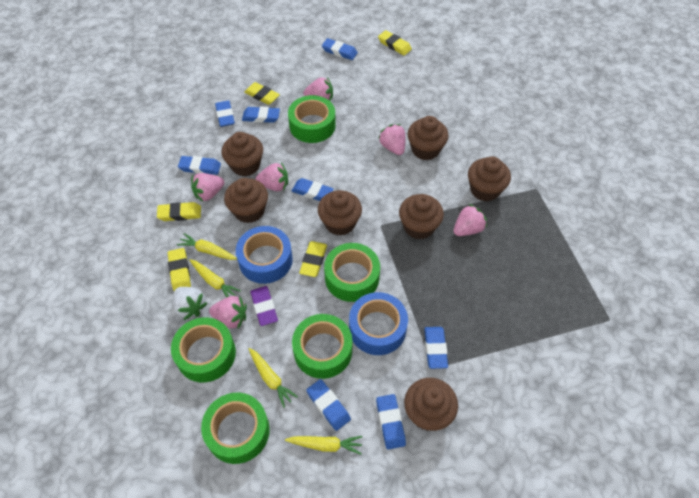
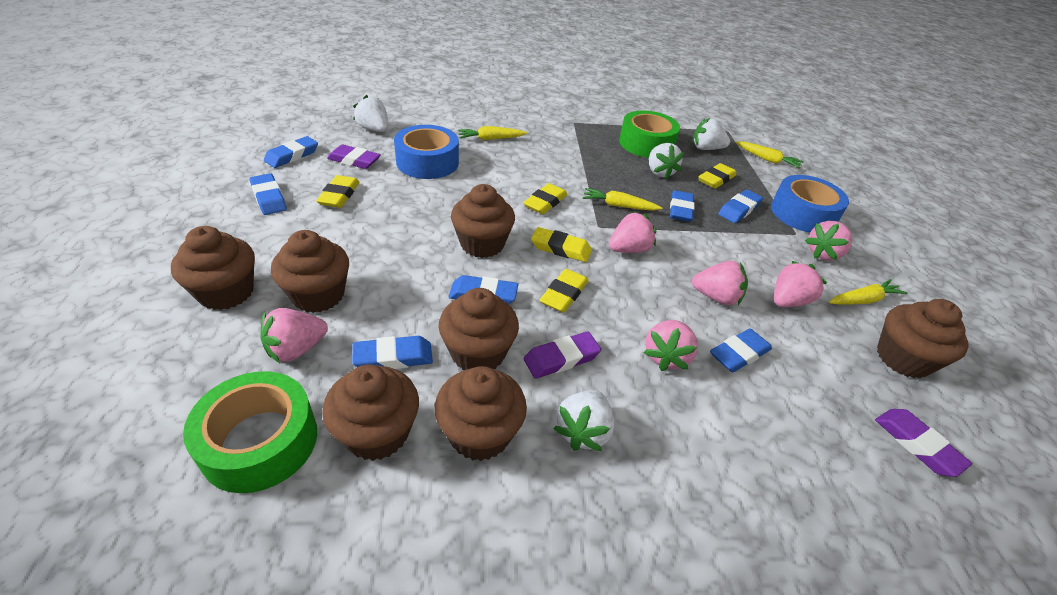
blue eraser: [178,156,221,175] [215,101,235,127] [242,107,280,123] [292,178,334,201] [306,379,351,431] [322,38,358,60] [376,394,406,450] [424,327,448,369] = 8 -> [250,173,287,215] [264,136,318,168] [352,336,433,369] [448,275,518,304] [670,190,695,222] [710,329,772,372] [718,190,763,223] = 7
green tape: [171,317,236,382] [201,393,270,464] [288,95,336,143] [292,314,352,379] [324,243,380,302] = 5 -> [183,371,317,493] [619,111,680,158] = 2
purple eraser: [250,286,278,326] = 1 -> [327,145,381,169] [524,331,601,378] [875,409,972,477] = 3
white strawberry: [173,287,208,320] = 1 -> [353,95,388,132] [553,390,614,451] [649,143,684,179] [692,118,730,150] = 4

